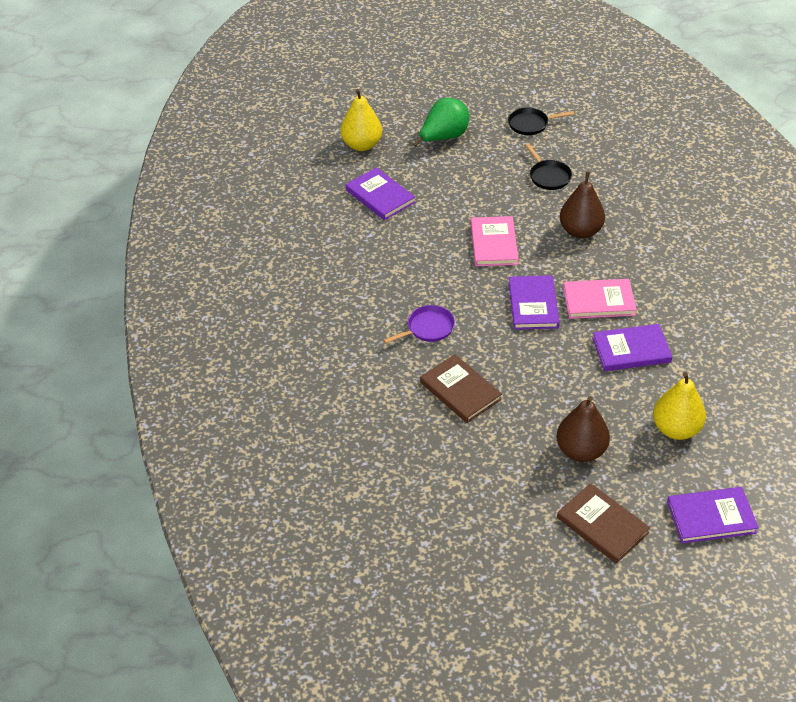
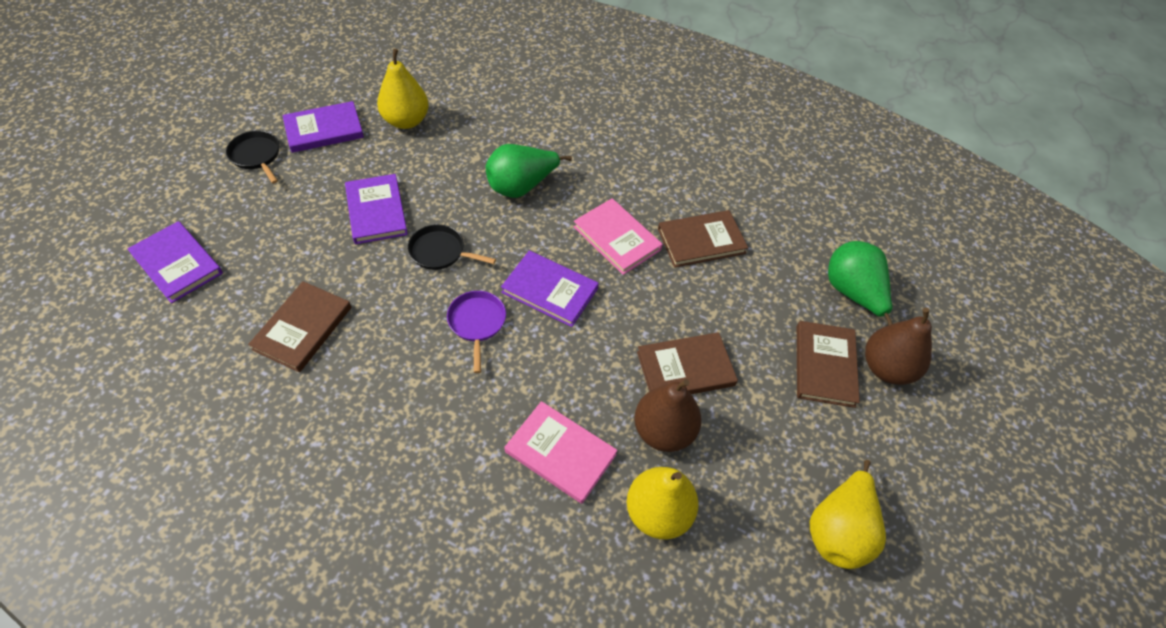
brown book: [420,354,502,423] [557,483,650,564] = 2 -> [248,281,351,372] [637,332,738,394] [658,210,748,268] [797,321,860,408] = 4
green pear: [413,98,469,147] = 1 -> [486,144,572,198] [828,241,893,325] = 2
yellow pear: [341,89,382,151] [653,372,706,440] = 2 -> [377,49,429,129] [627,467,699,539] [810,460,886,569] = 3

